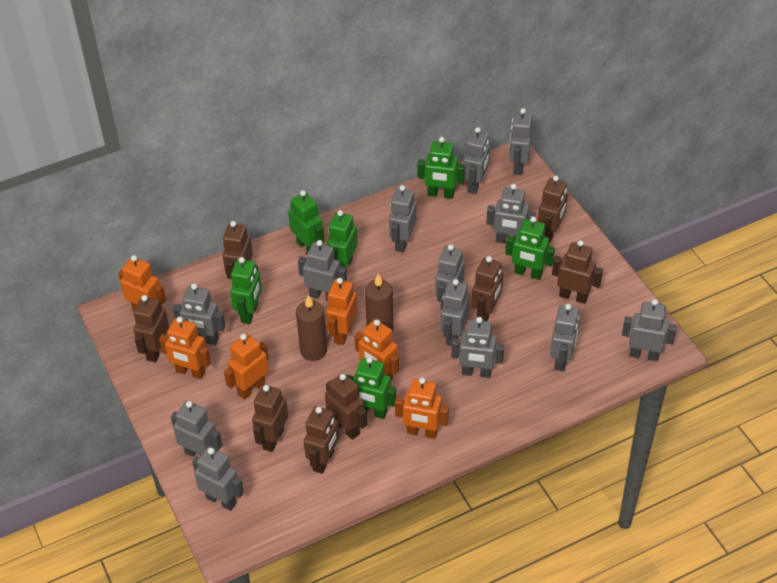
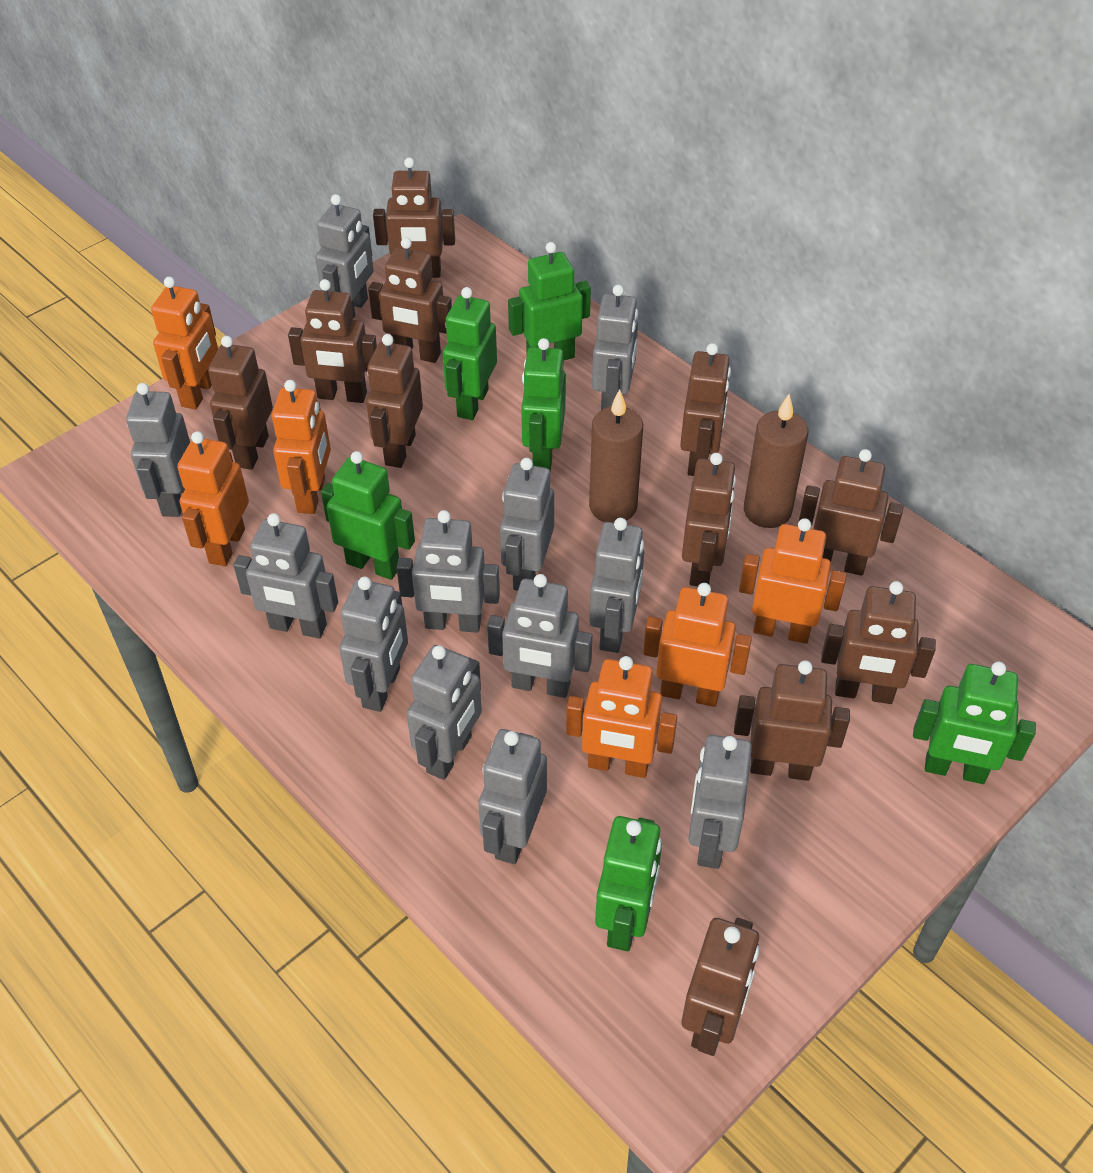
brown robot: [133,295,169,362] [223,221,253,279] [252,385,288,452] [304,406,339,474] [325,373,367,440] [472,256,503,321] [538,175,568,243] [552,240,603,304] = 8 -> [208,336,273,470] [288,279,377,403] [366,334,423,468] [368,238,452,363] [373,158,455,278] [680,343,731,476] [682,453,736,586] [682,918,760,1056] [734,660,850,781] [799,449,903,576] [821,581,936,704] = 11
grey robot: [171,401,222,457] [173,283,225,345] [192,446,244,511] [298,240,347,301] [389,185,417,252] [435,244,465,310] [441,279,469,346] [451,317,504,378] [463,127,490,194] [486,184,536,243] [509,108,532,175] [550,304,580,371] [622,299,677,361] = 13 -> [126,383,190,517] [234,513,338,638] [315,194,374,319] [339,577,408,712] [396,510,500,633] [407,645,482,780] [478,729,547,864] [487,574,592,698] [500,458,554,591] [589,518,644,653] [592,285,638,410] [689,735,752,869] = 12

